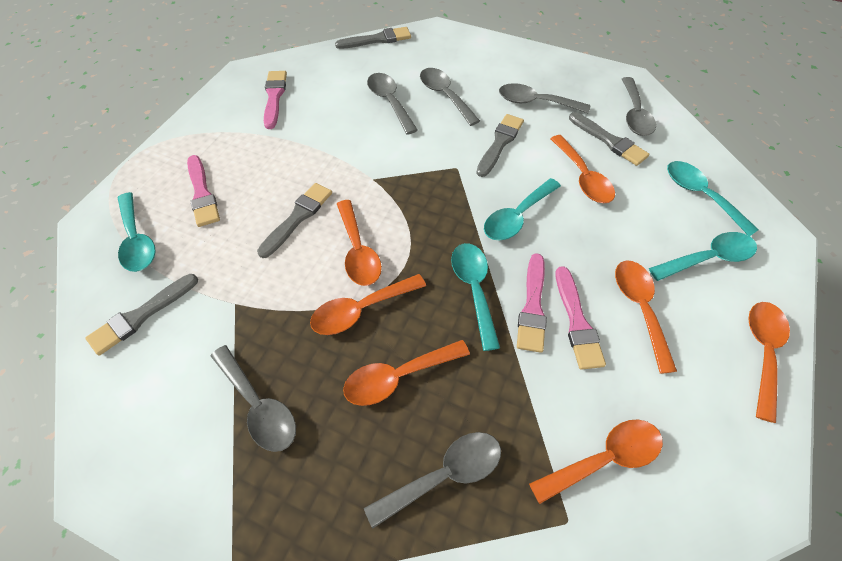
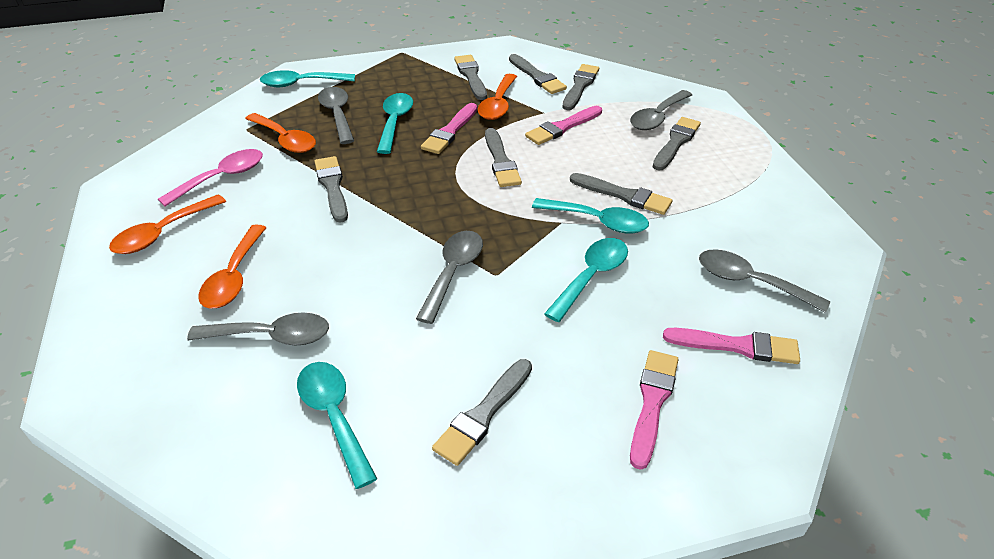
grey brush: [86,274,198,355] [257,183,332,258] [335,27,411,49] [476,114,524,177] [569,112,649,166] = 5 -> [314,156,348,223] [432,359,532,466] [454,55,487,100] [485,128,522,187] [509,54,567,94] [563,64,599,110] [570,173,672,215] [653,117,701,171] = 8
grey spoon: [211,345,296,452] [364,432,501,528] [367,73,418,135] [420,68,480,126] [499,83,590,113] [622,77,656,136] = 6 -> [187,313,329,345] [318,87,354,144] [416,231,483,324] [630,90,692,130] [699,249,830,313] = 5
orange spoon: [310,274,426,335] [337,200,382,286] [343,340,470,406] [529,420,663,504] [550,135,615,203] [615,260,677,374] [748,302,790,423] = 7 -> [109,195,226,254] [198,225,267,309] [245,113,316,153] [478,74,517,120] = 4
pink spoon: none = 0 -> [158,149,263,207] = 1

